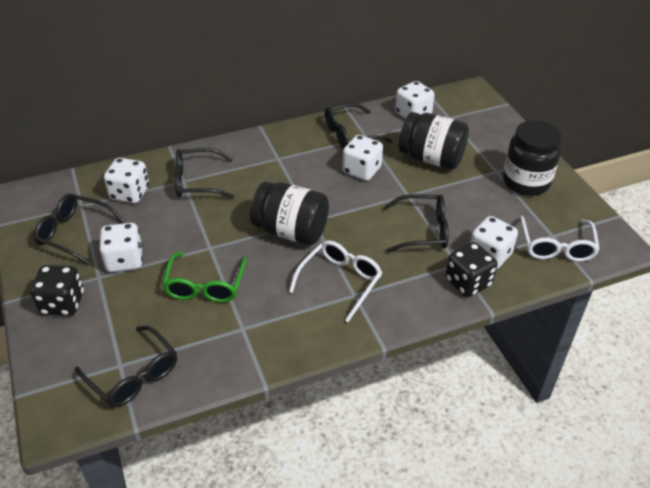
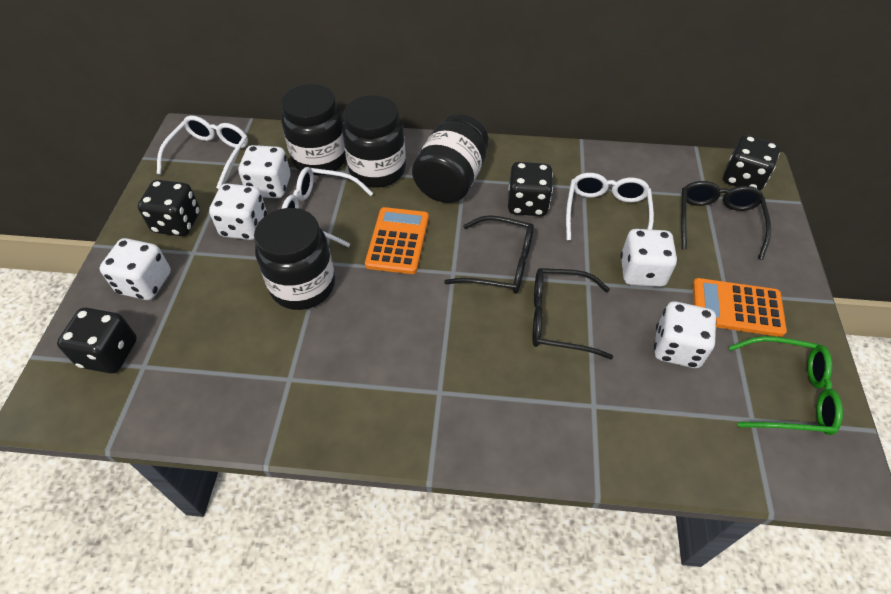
black dice: [31,265,84,316] [445,242,498,297] = 2 -> [57,308,137,374] [138,180,200,236] [508,162,553,216] [723,135,780,191] = 4
black glasses: [34,194,124,264] [75,326,177,407] [175,148,234,199] [325,103,393,149] [383,194,449,252] = 5 -> [444,215,534,294] [532,268,613,360] [681,181,771,260] = 3
black jar: [250,182,329,245] [399,112,469,169] [503,120,562,196] = 3 -> [254,208,335,310] [281,84,346,175] [342,95,406,188] [412,114,489,203] = 4
orange calculator: none = 0 -> [365,207,429,274] [693,278,787,337] = 2
white glasses: [289,240,382,322] [520,216,600,261] = 2 -> [157,115,248,189] [281,167,373,247] [566,173,654,240] = 3

